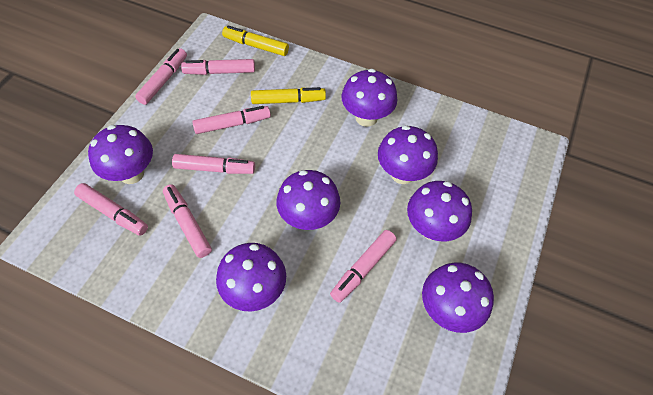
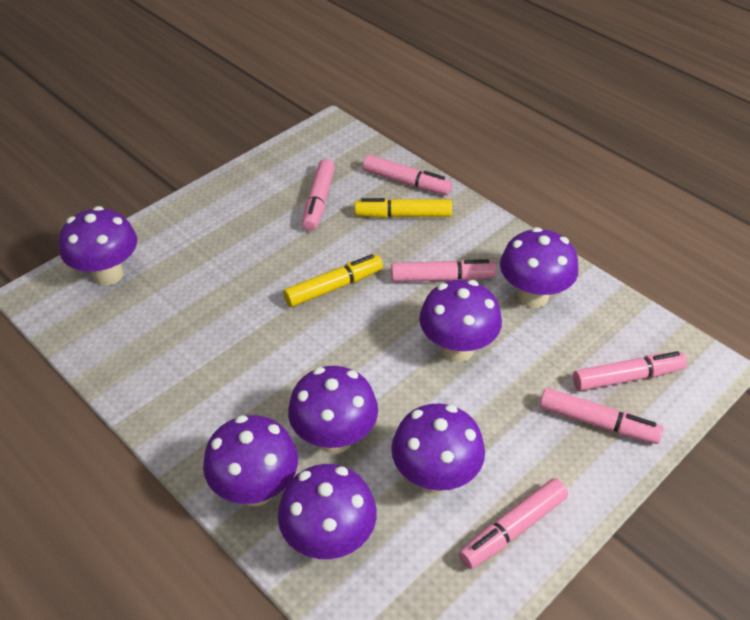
pink marker: [74,183,148,236] [135,48,187,105] [163,184,212,258] [172,154,255,174] [181,59,255,75] [192,106,271,134] [330,230,396,303] = 7 -> [302,159,335,231] [363,155,452,195] [391,259,496,282] [459,478,568,569] [540,388,663,444] [573,351,687,391] = 6

